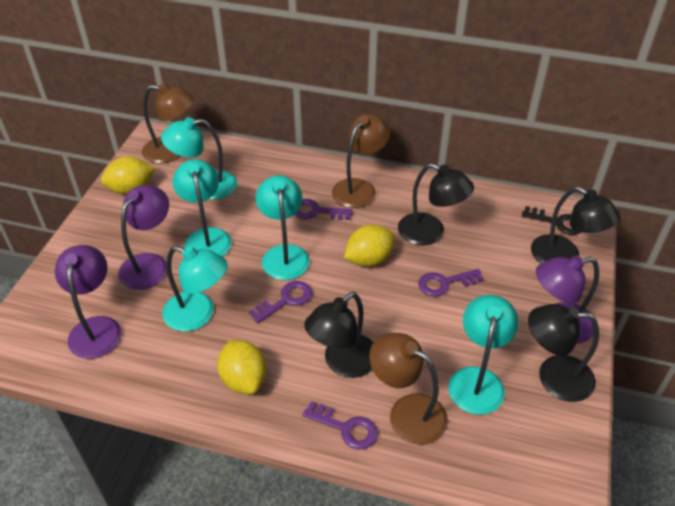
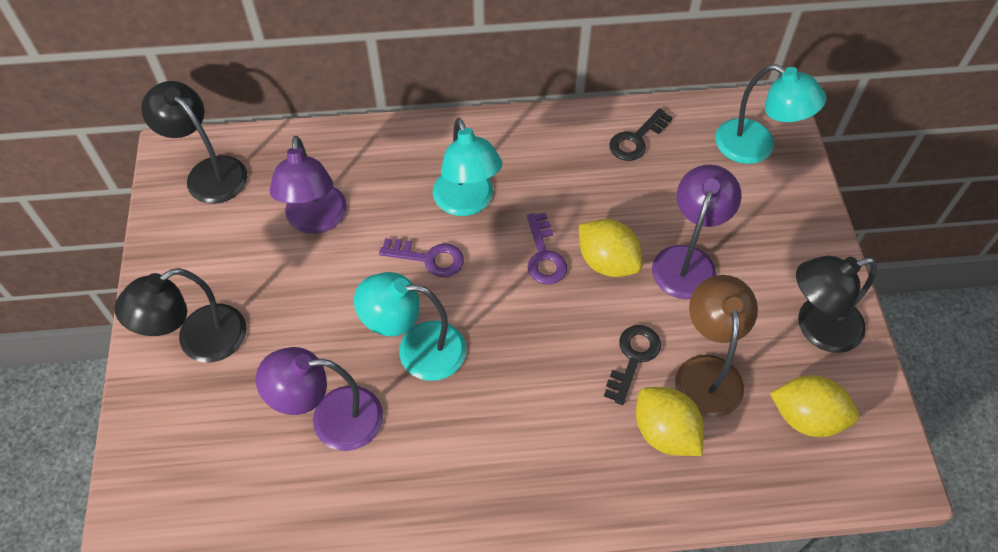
black key: [522,206,581,235] = 1 -> [604,325,661,405] [609,108,673,161] = 2
black lamp: [304,292,374,378] [398,163,474,246] [528,304,599,402] [531,187,620,263] = 4 -> [114,268,246,362] [141,81,247,204] [796,256,877,353] = 3
brown lamp: [142,83,194,164] [332,114,390,208] [369,333,448,445] = 3 -> [675,275,758,418] = 1
purple key: [249,281,312,323] [294,199,353,220] [303,401,378,450] [418,269,484,296] = 4 -> [379,238,464,277] [527,212,567,284] = 2
turquoise lamp: [161,117,237,200] [162,246,227,332] [173,159,232,257] [256,175,310,280] [449,295,519,415] = 5 -> [354,272,466,381] [433,118,502,216] [715,64,826,164] = 3

